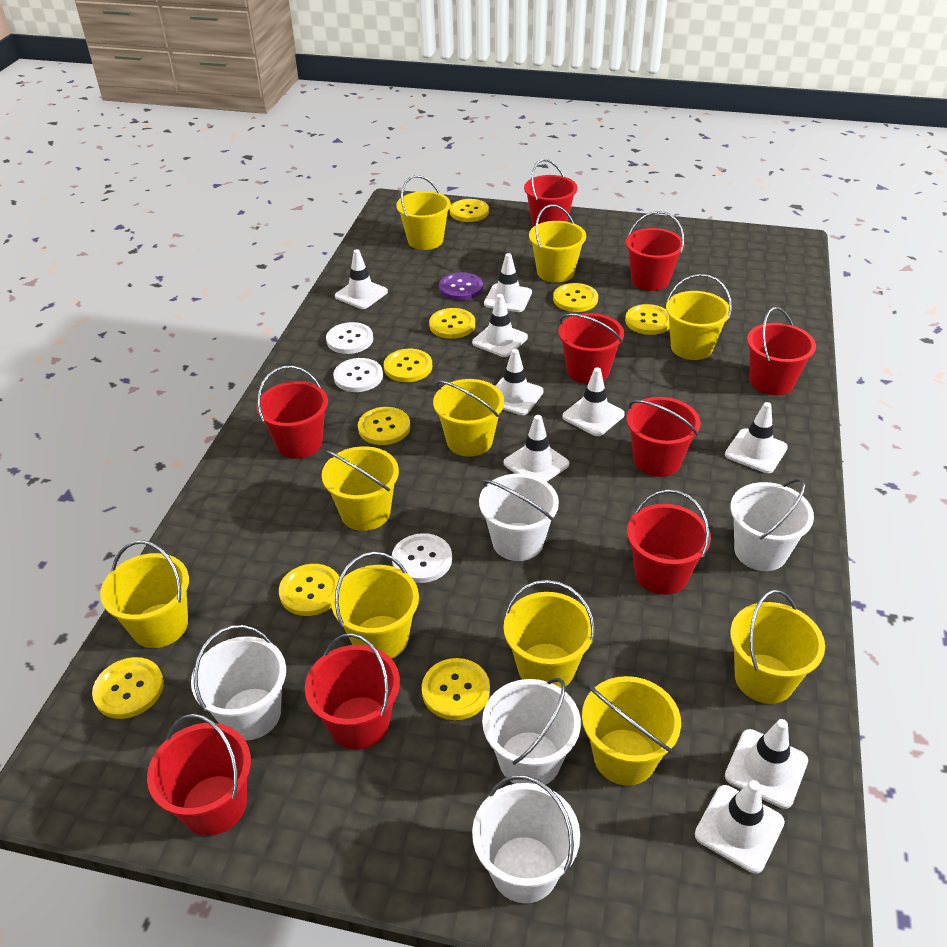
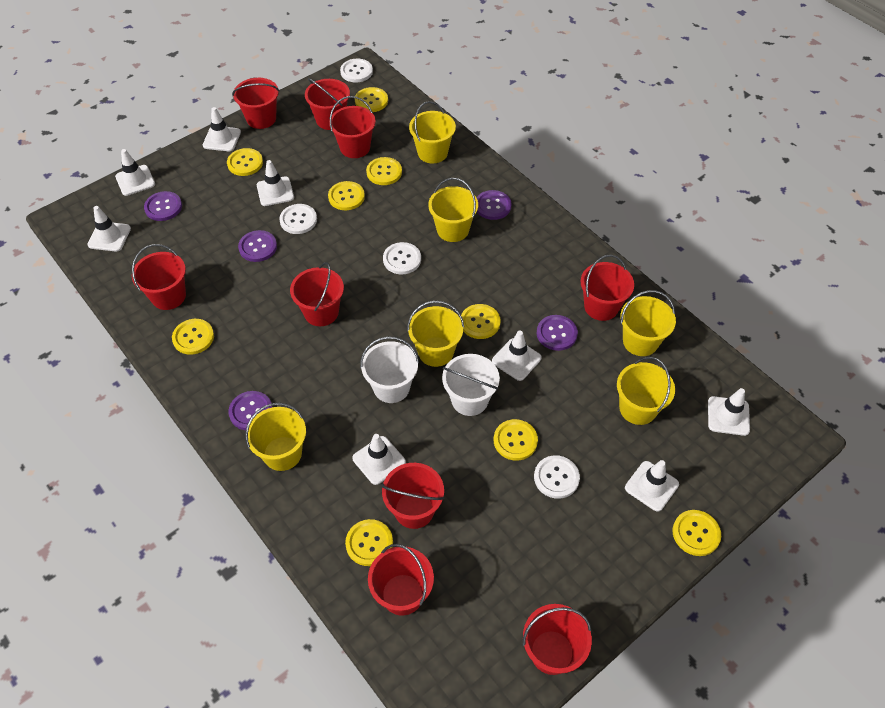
purple button: [439,272,483,301] = 1 -> [144,191,182,221] [229,391,272,430] [238,230,277,262] [477,190,512,220] [536,315,578,351] = 5
white bucket: [191,625,286,740] [472,775,580,903] [479,474,559,561] [482,678,581,785] [730,478,814,571] = 5 -> [360,336,419,403] [442,354,500,416] = 2
white button: [326,322,373,354] [333,358,383,392] [392,533,452,583] = 3 -> [279,204,317,234] [340,58,373,83] [383,242,421,274] [534,455,580,499] = 4
white traffic cone: [335,249,388,309] [472,294,528,357] [484,253,532,312] [496,349,544,415] [504,415,569,482] [562,367,625,436] [695,780,785,873] [725,402,788,473] [725,719,808,809] = 9 -> [87,206,131,252] [115,149,155,196] [203,107,241,151] [257,160,294,206] [352,434,406,485] [492,331,542,381] [625,460,679,512] [708,388,750,436] = 8
yellow bucket: [100,540,189,648] [322,446,399,531] [331,552,419,659] [396,175,451,250] [433,379,504,457] [504,580,595,689] [529,204,586,283] [582,676,681,786] [666,274,732,360] [730,590,825,704] = 10 -> [245,403,306,471] [407,300,464,367] [409,101,456,163] [428,178,478,242] [617,357,675,425] [620,290,676,356] = 6

